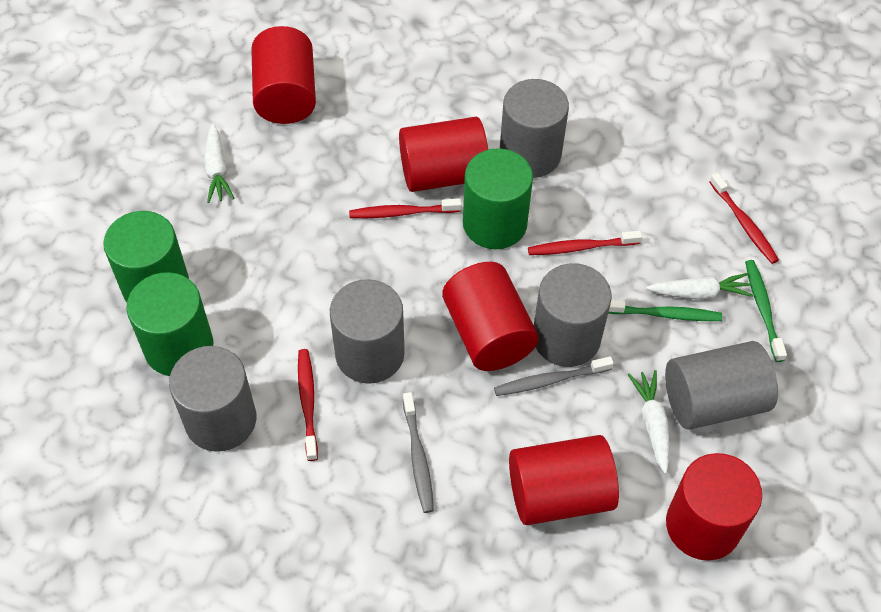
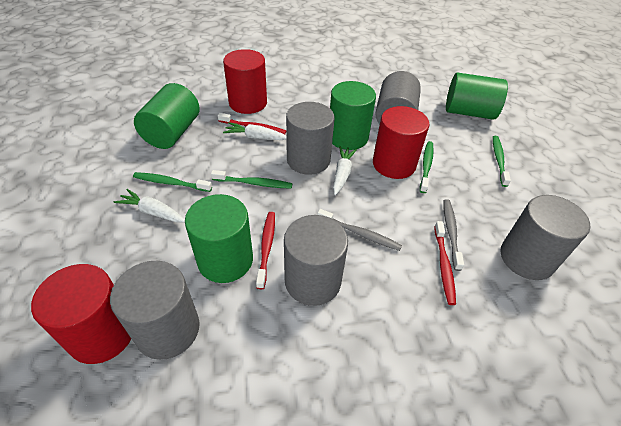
green cylinder: [103,211,189,302] [126,272,213,376] [463,148,533,249] = 3 -> [134,83,200,149] [185,194,253,283] [330,81,376,150] [446,72,508,120] = 4
green toothbrush: [608,300,722,321] [745,260,787,362] = 2 -> [133,172,212,192] [211,170,292,189] [420,141,434,193] [493,136,511,187] = 4
red cylinder: [251,26,316,124] [399,117,488,192] [442,262,538,371] [509,435,619,525] [666,453,762,561] = 5 -> [31,264,131,364] [223,49,267,114] [373,106,429,179] = 3
red toothbrush: [298,349,318,461] [349,198,461,218] [528,231,642,255] [710,173,779,264] = 4 -> [218,113,286,135] [256,212,275,289] [434,221,456,305] = 3

